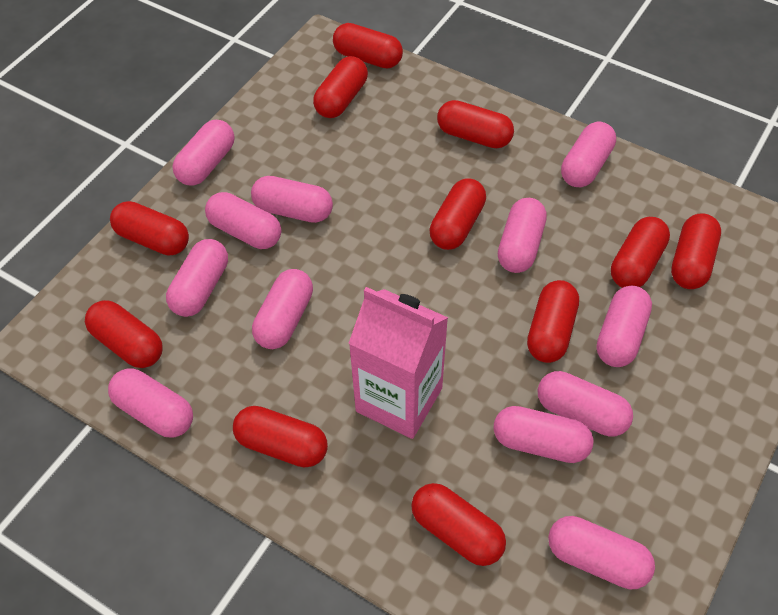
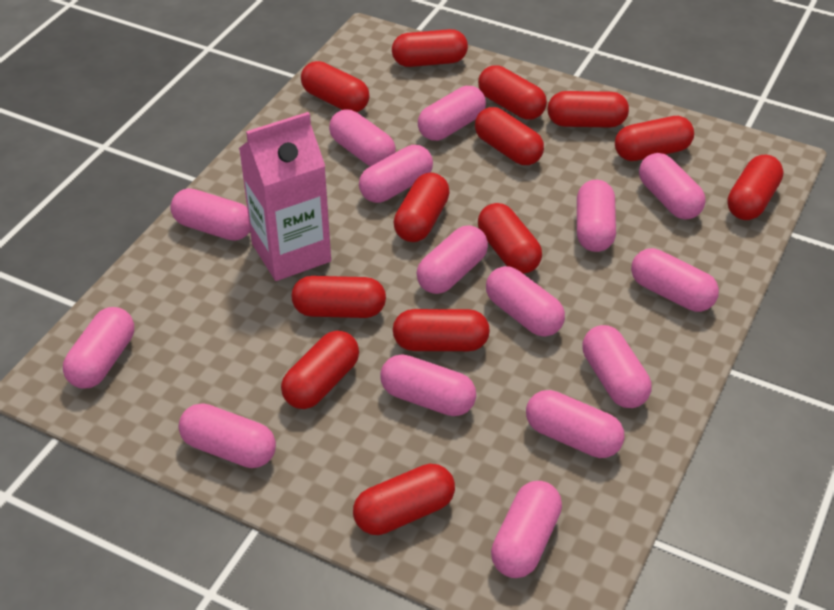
pink capsule: [108,368,193,438] [166,239,228,317] [172,120,234,186] [205,192,281,249] [251,176,333,223] [252,269,313,349] [494,406,594,463] [498,198,547,273] [538,371,633,437] [548,516,655,589] [561,122,616,187] [596,286,652,367] = 12 -> [63,307,134,389] [170,188,250,241] [179,403,276,468] [329,110,396,166] [359,145,433,203] [380,354,476,416] [417,226,488,294] [418,86,486,141] [486,266,565,337] [491,481,562,578] [526,390,625,458] [577,180,616,252] [582,325,652,408] [631,248,719,312] [639,153,706,219] = 15
red capsule: [85,300,163,368] [110,201,189,256] [233,406,328,468] [313,56,368,118] [333,23,403,69] [411,483,506,566] [430,178,486,250] [437,100,514,148] [527,280,579,363] [611,217,670,288] [671,213,721,289] = 11 -> [281,331,359,409] [292,276,386,318] [301,61,370,112] [353,464,455,535] [392,29,468,67] [393,309,490,351] [394,172,450,242] [475,107,544,165] [478,65,547,120] [478,203,542,274] [547,91,629,127] [615,116,694,161] [727,155,784,220] = 13

